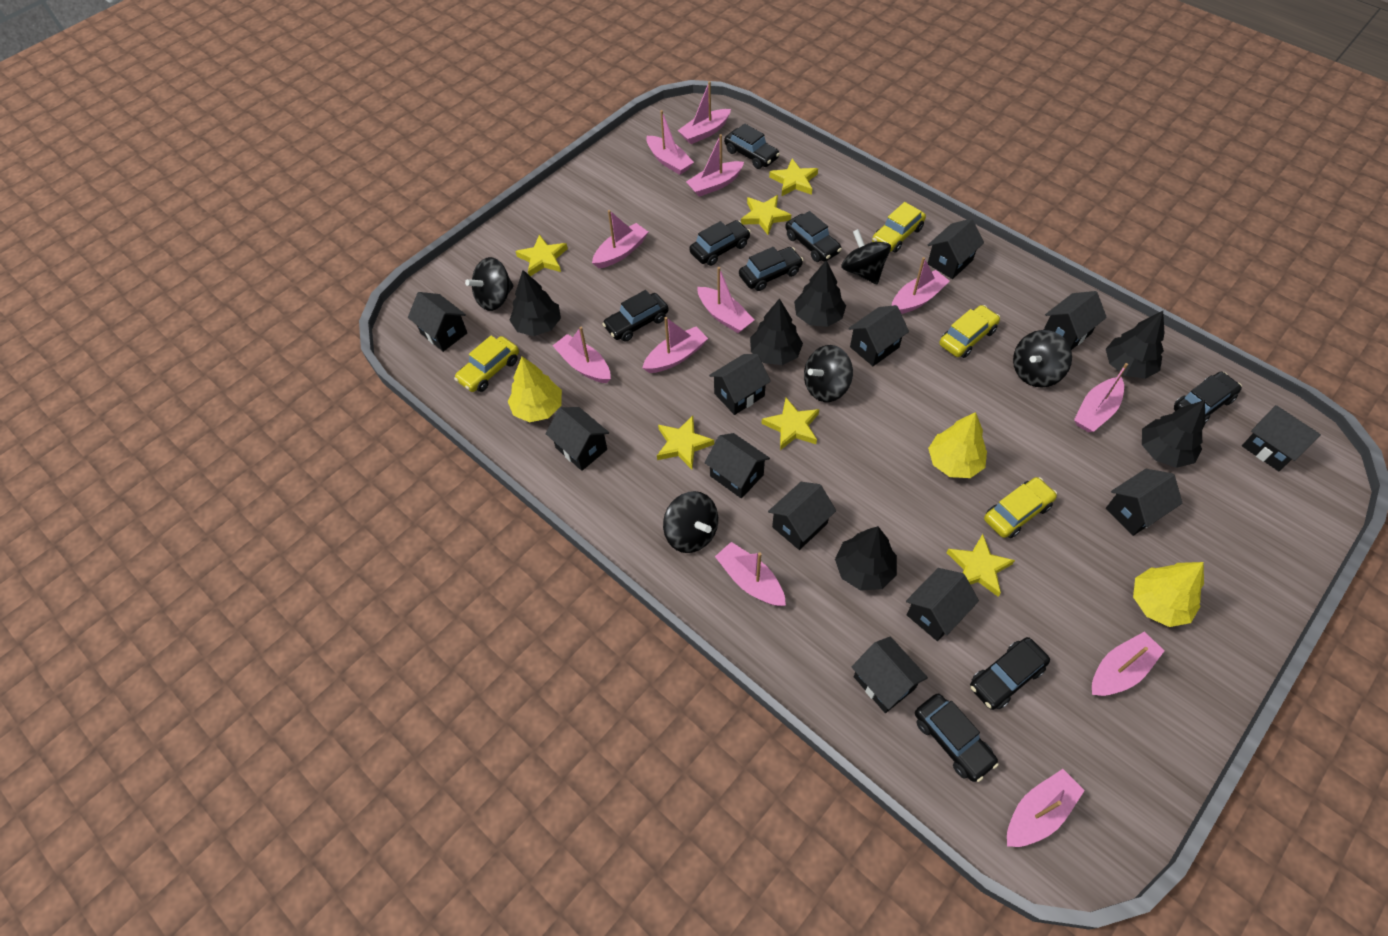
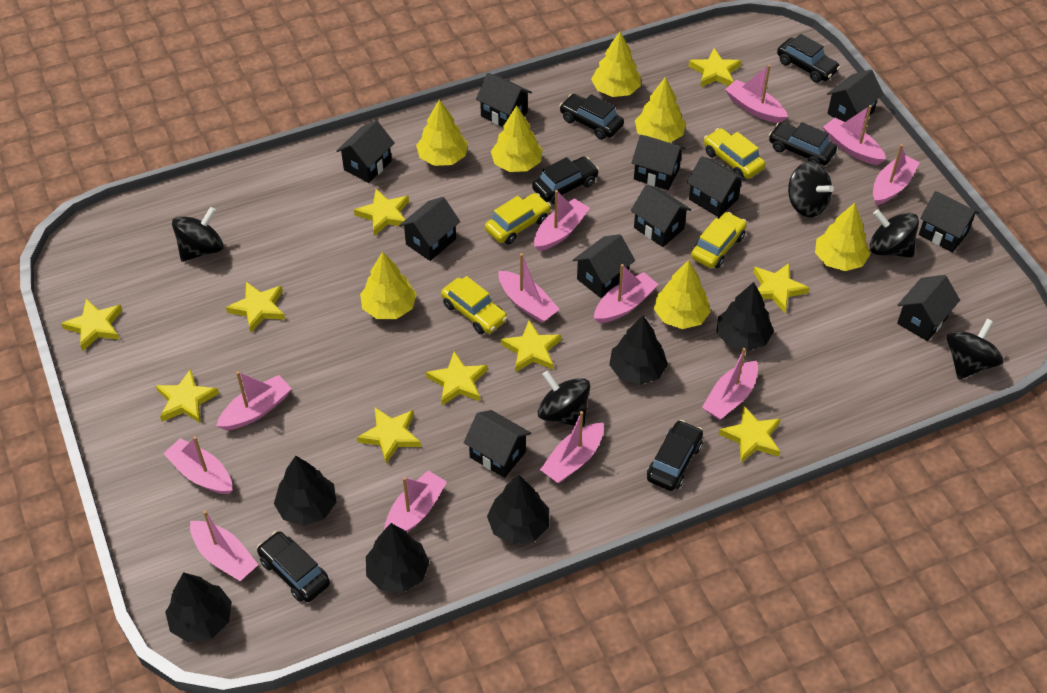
black car: [602,290,669,342] [689,220,751,266] [724,123,780,169] [739,247,803,291] [785,211,842,262] [915,694,999,782] [970,637,1050,710] [1174,372,1242,423] = 8 -> [257,531,330,602] [532,156,599,204] [559,94,624,140] [647,420,703,491] [769,122,837,166] [777,34,841,83] = 6
black house: [408,292,467,352] [546,407,609,471] [704,433,770,499] [709,354,771,415] [768,482,836,550] [848,305,909,366] [852,636,928,713] [906,568,979,641] [927,219,984,279] [1044,291,1107,350] [1106,469,1183,536] [1242,405,1321,471] = 12 -> [336,120,395,183] [399,197,460,261] [464,410,531,478] [476,73,532,127] [573,234,635,298] [631,185,691,247] [632,135,686,190] [687,156,746,217] [827,69,884,122] [897,275,960,341] [919,191,979,252] = 11
yellow star: [515,234,568,276] [657,416,714,469] [741,195,791,235] [762,398,819,450] [769,159,818,197] [947,534,1015,597] = 6 -> [61,299,123,351] [156,369,219,424] [226,282,285,332] [354,189,409,236] [357,408,421,464] [426,351,488,405] [501,320,561,373] [689,48,741,87] [719,406,781,463] [753,263,809,313] = 10
yellow tree: [508,357,562,422] [928,412,987,478] [1133,562,1204,627] = 3 -> [360,251,417,319] [416,99,468,166] [491,105,543,172] [591,32,641,97] [635,77,686,143] [654,260,711,329] [815,203,870,271] = 7

